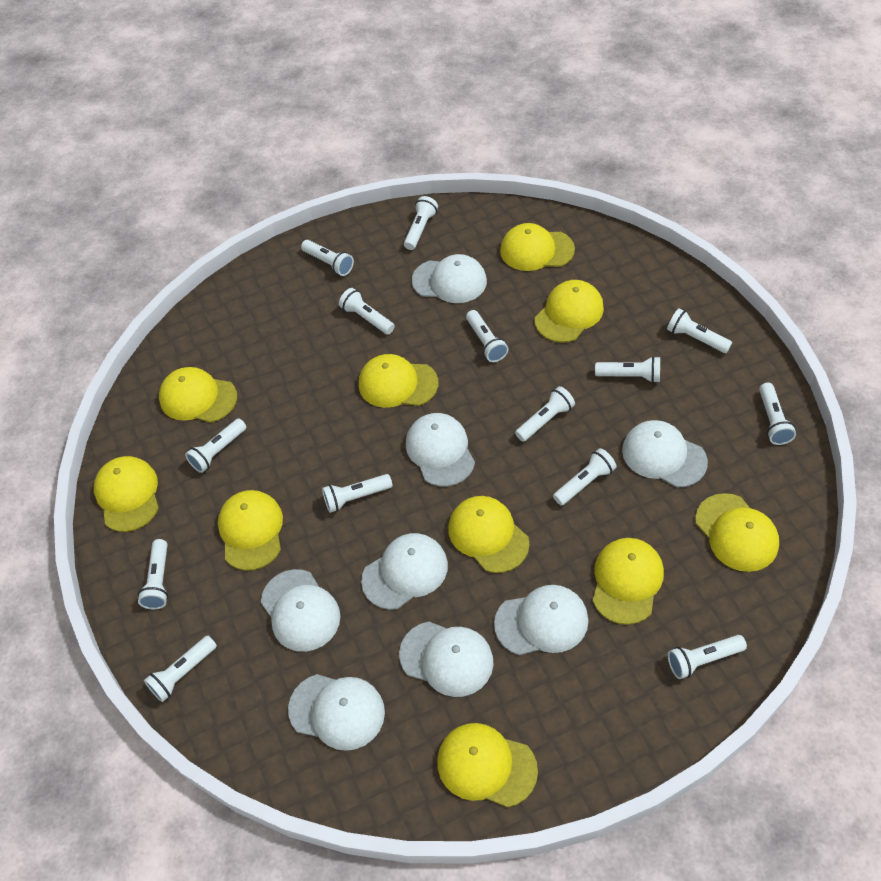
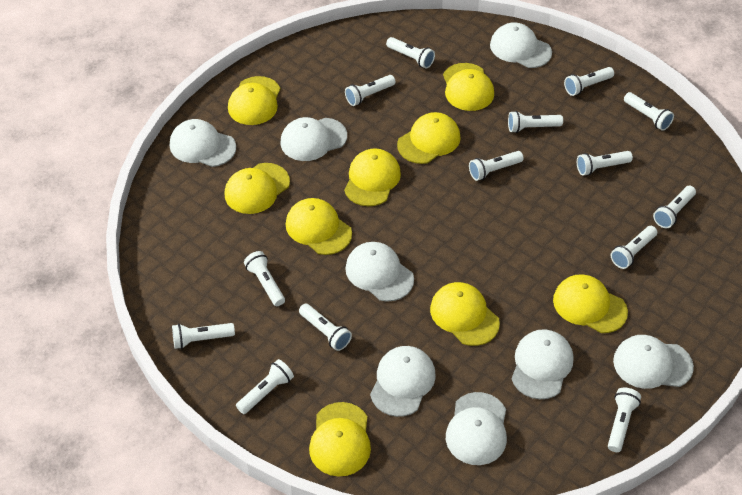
yellow cap: [94,456,159,532] [159,367,237,423] [218,490,283,571] [359,354,438,408] [437,723,538,807] [448,496,529,573] [500,223,575,271] [535,280,604,343] [593,538,664,625] [695,493,779,572] = 10 -> [224,163,290,214] [228,76,280,125] [286,198,352,255] [309,402,371,477] [344,148,401,206] [397,112,461,164] [430,282,500,346] [443,63,494,111] [553,274,628,333] = 9

